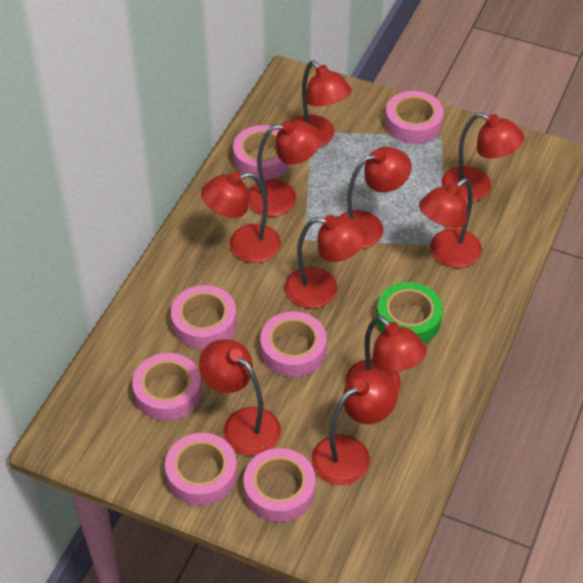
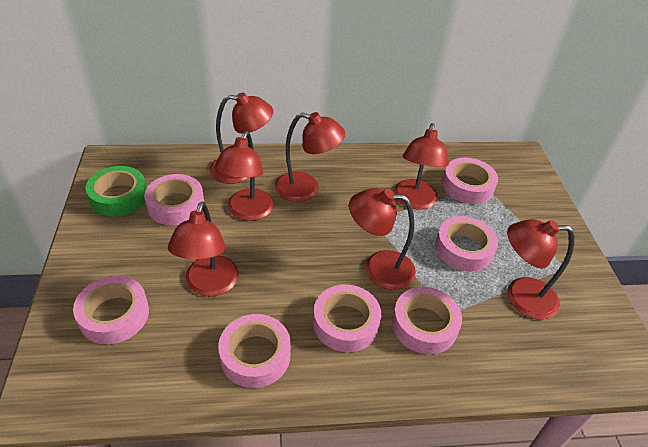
red lamp: [199,339,281,456] [201,172,281,263] [248,120,322,216] [285,215,366,309] [292,61,351,148] [312,370,398,485] [340,147,412,249] [345,315,427,392] [419,178,482,268] [442,113,524,202] = 10 -> [168,201,239,296] [210,92,273,184] [214,131,274,221] [274,112,345,202] [349,188,416,290] [394,123,449,210] [507,219,575,320] = 7

